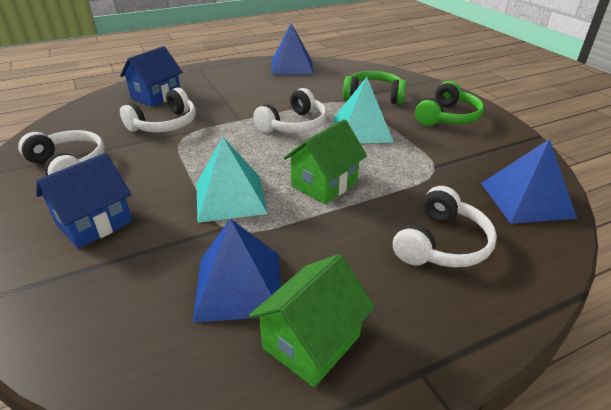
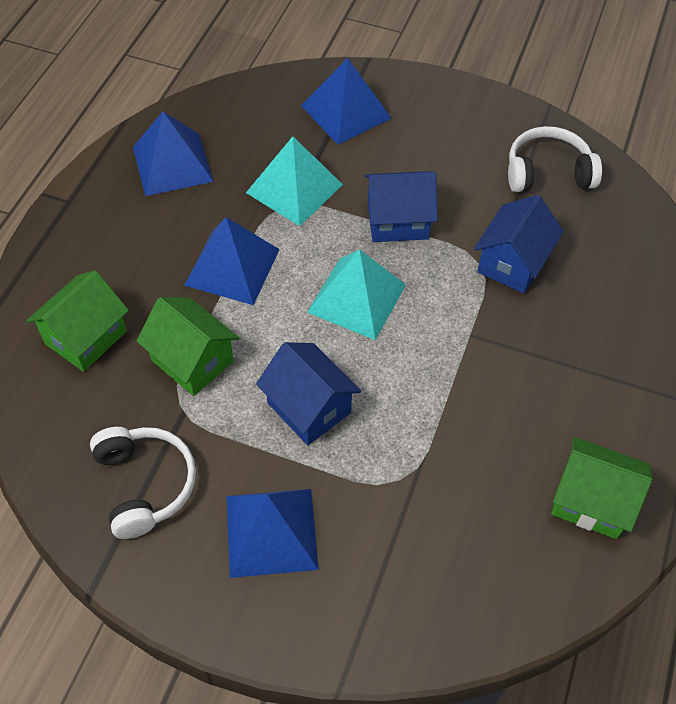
blue house: [36,153,133,249] [120,46,183,107] = 2 -> [256,342,361,445] [364,171,437,242] [474,195,564,293] = 3
blue pyramid: [193,219,281,323] [271,23,313,75] [481,139,577,224] = 3 -> [133,111,214,196] [184,217,280,305] [227,489,319,578] [301,58,392,145] = 4
green headphones: [343,71,406,105] [415,81,484,126] = 2 -> none = 0
green house: [248,254,375,388] [283,119,367,204] = 2 -> [26,270,129,372] [136,297,239,396] [551,437,652,539] = 3
white headphones: [18,130,105,176] [120,88,196,133] [253,88,327,133] [393,186,497,268] = 4 -> [90,427,196,539] [508,126,602,192] = 2

